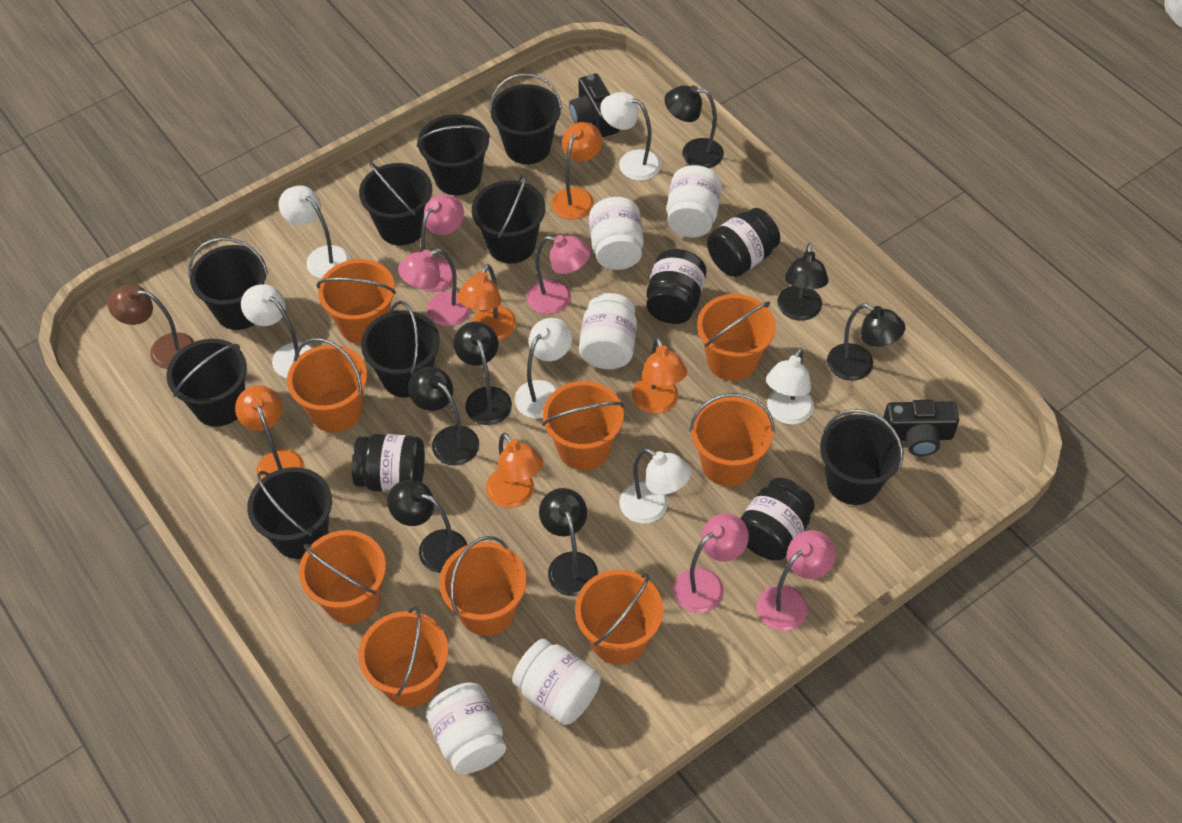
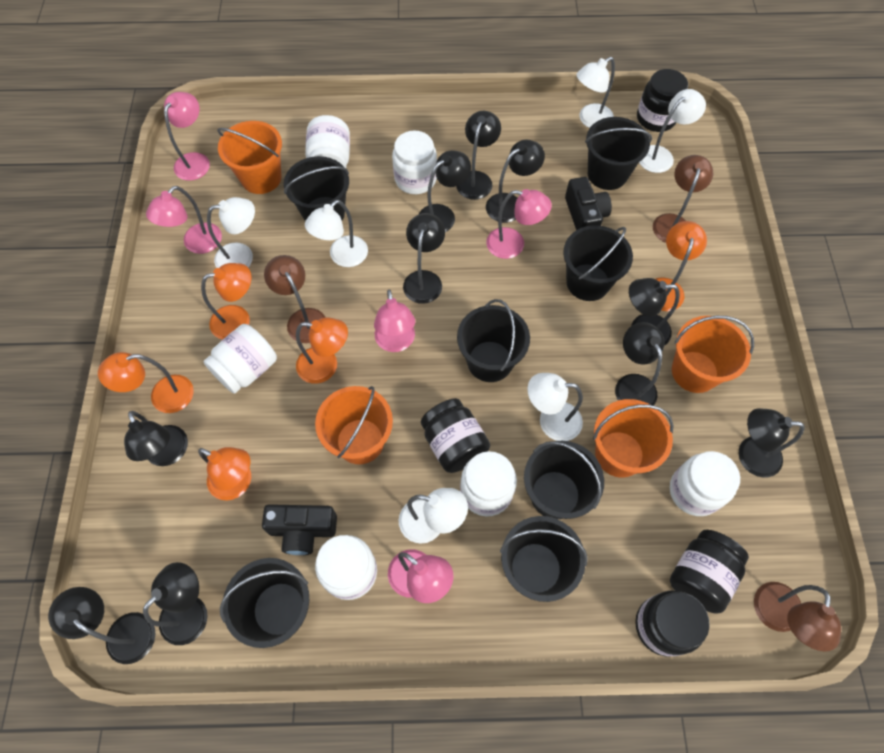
black bucket: [166,339,247,427] [188,237,268,330] [247,467,332,559] [359,162,432,246] [361,301,440,398] [417,114,490,195] [472,173,545,264] [489,73,562,164] [820,409,904,505] = 9 -> [220,558,309,648] [284,156,349,221] [457,299,530,382] [500,516,588,602] [524,441,604,519] [563,225,633,301] [585,117,652,190] = 7
black lamp: [387,480,468,573] [408,367,479,465] [453,321,512,425] [539,488,598,596] [665,85,724,168] [777,243,829,321] [827,303,905,381] = 7 -> [48,587,155,664] [124,411,188,466] [143,562,208,645] [403,213,445,304] [419,150,471,232] [456,111,501,200] [486,139,545,223] [615,322,665,406] [629,278,680,346] [738,408,805,477] = 10
brown lamp: [107,284,194,369] = 1 -> [264,255,326,343] [653,155,713,243] [754,582,841,651] = 3
orange bucket: [287,338,367,433] [299,530,386,624] [317,259,396,345] [358,607,448,707] [439,536,527,636] [542,381,624,470] [575,570,663,665] [690,393,775,487] [697,294,776,381] = 9 -> [217,121,282,194] [315,386,393,464] [593,399,674,478] [672,316,754,393] = 4
white jar: [426,683,506,774] [512,639,601,725] [579,293,637,369] [589,197,644,270] [667,165,722,238] = 5 -> [203,324,277,394] [305,115,350,168] [315,535,377,600] [392,131,437,194] [460,451,517,517] [670,451,740,516] = 6

